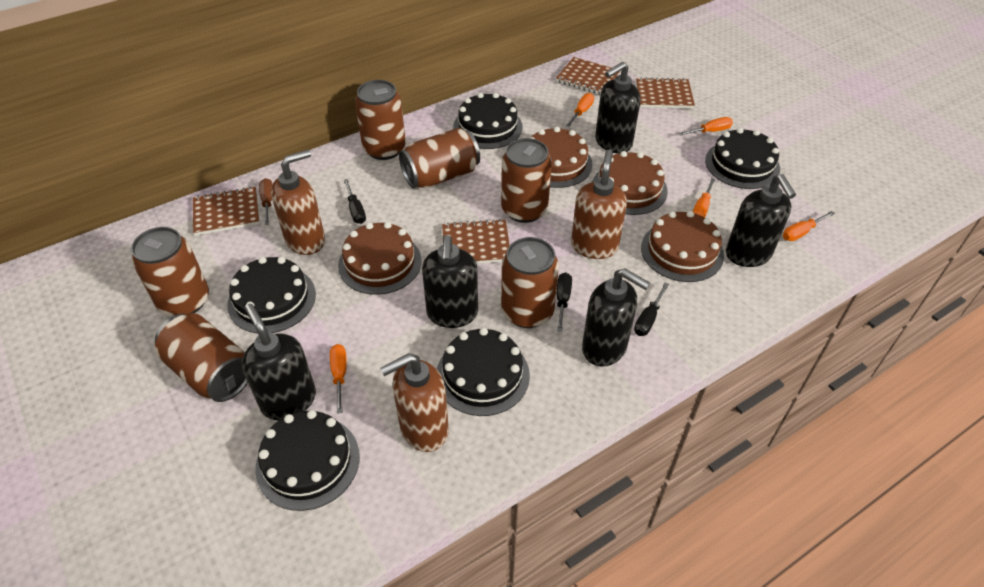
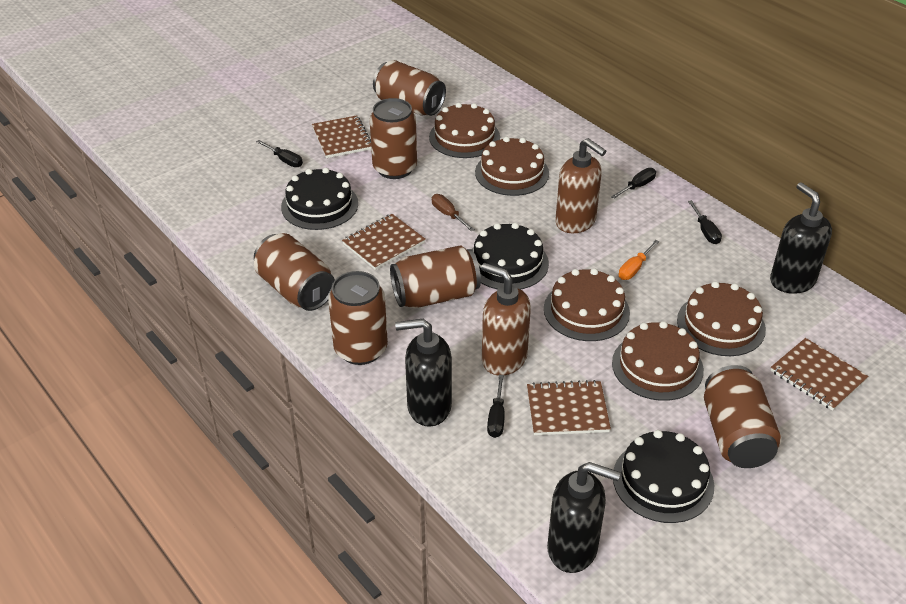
black cake: [227,257,316,334] [255,410,360,511] [437,328,530,416] [453,93,523,149] [705,128,780,189] = 5 -> [281,168,358,230] [471,223,549,289] [613,430,714,523] = 3
black screwdriver: [344,179,366,224] [557,272,572,332] [634,283,669,336] = 3 -> [256,140,303,167] [487,375,505,438] [611,168,656,199] [688,200,722,244] = 4
black soap dispenser: [242,304,316,420] [422,235,478,328] [582,268,650,367] [595,62,641,153] [726,174,796,267] = 5 -> [395,319,452,427] [547,462,621,573] [770,182,832,294] = 3
brown cake: [338,222,422,295] [531,127,593,188] [592,151,668,215] [641,211,724,282] = 4 -> [429,103,500,158] [475,137,549,196] [544,268,630,341] [612,321,704,401] [677,281,766,356] = 5
brown soap dispenser: [271,150,325,255] [380,353,449,452] [571,149,627,259] = 3 -> [481,263,531,376] [555,138,606,233] = 2
orange screwdriver: [330,344,347,413] [566,93,594,127] [679,117,733,136] [693,178,715,217] [783,211,835,241] = 5 -> [619,240,660,280] = 1

